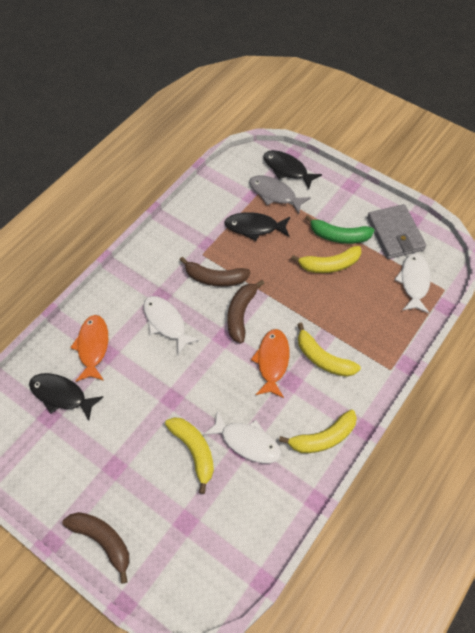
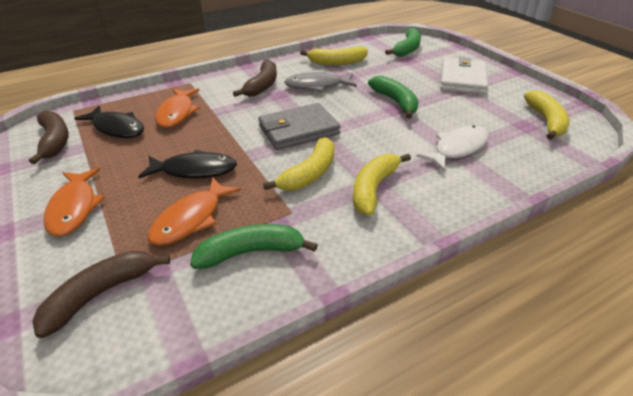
black fish: [29,373,103,421] [224,212,290,241] [263,150,322,189] = 3 -> [74,106,144,138] [138,149,237,178] = 2
green banana: [305,215,375,244] = 1 -> [190,224,318,269] [368,76,419,119] [385,28,421,57] = 3
orange fish: [70,315,108,382] [251,329,289,398] = 2 -> [44,168,105,236] [148,177,241,246] [155,89,200,128] = 3
white fish: [143,296,200,355] [203,410,281,463] [395,253,431,313] = 3 -> [416,125,489,171] = 1
white wallet: none = 0 -> [440,57,488,94] = 1

